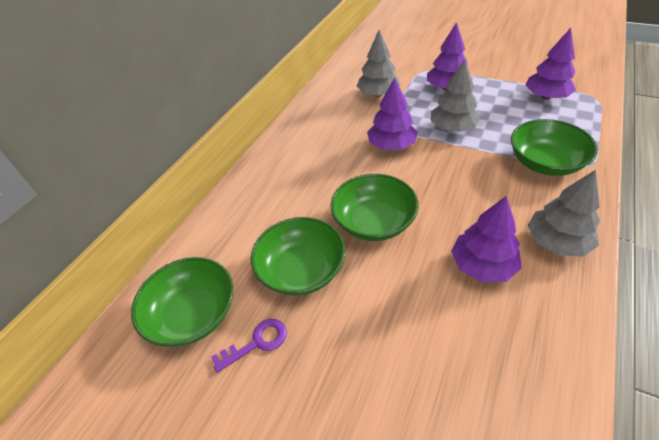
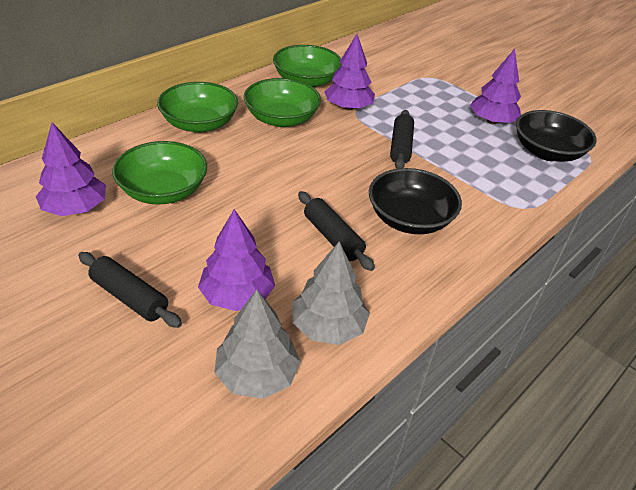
black bowl: none = 0 -> [369,168,462,234] [516,110,597,162] = 2
black rolling pin: none = 0 -> [78,252,182,328] [298,191,375,271] [390,110,414,169] = 3
grey tree: [357,30,400,97] [431,59,481,132] [528,170,600,257] = 3 -> [214,289,301,399] [292,241,370,345] = 2
purple key: [211,319,287,373] = 1 -> none = 0

